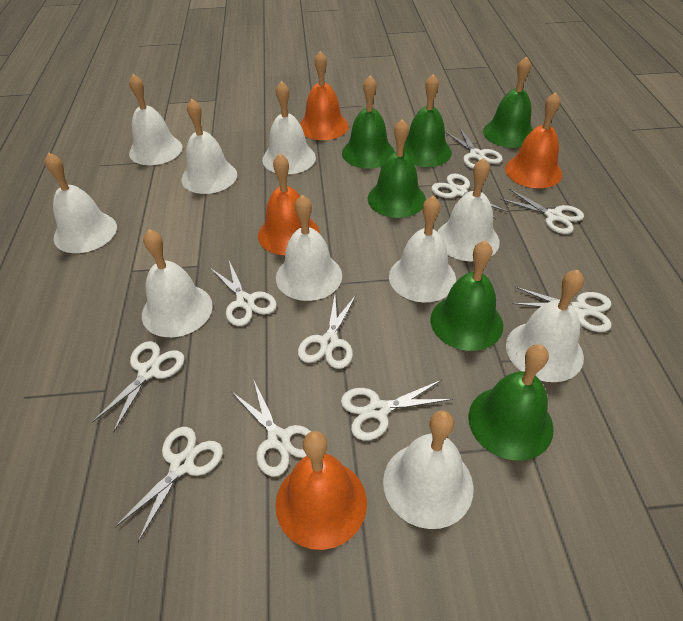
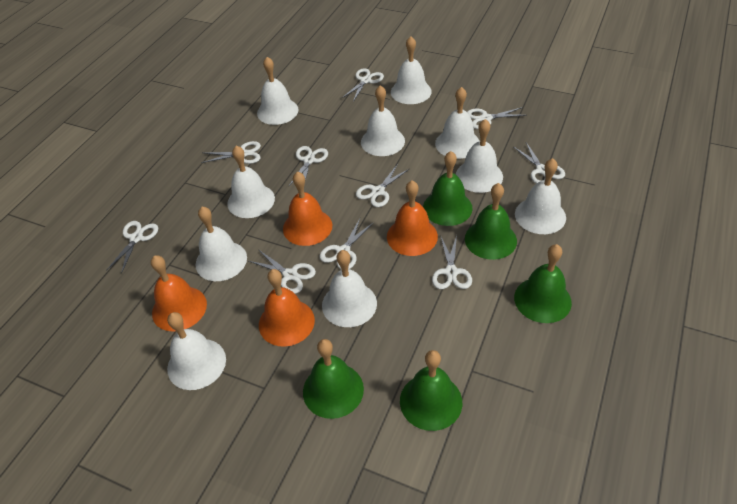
green bell: [342,76,395,169] [368,119,426,218] [403,74,452,167] [430,240,503,351] [468,344,554,461] [483,56,533,148] = 6 -> [303,339,364,419] [400,350,463,431] [423,151,473,226] [465,183,517,260] [514,244,572,323] = 5

